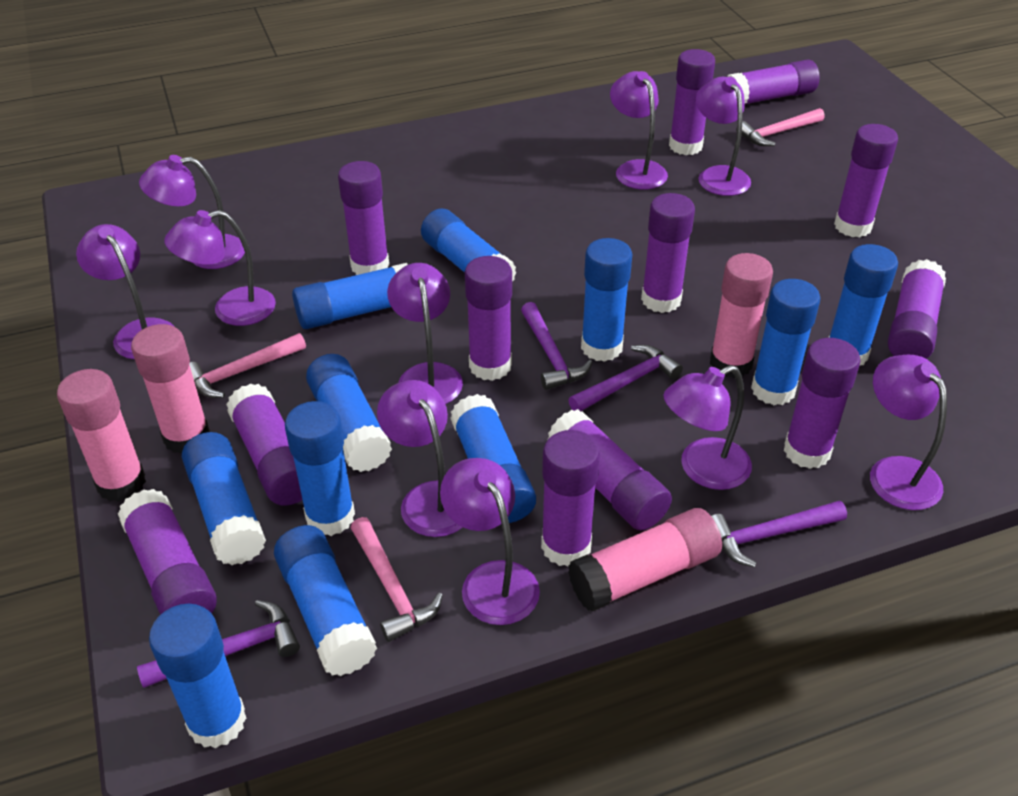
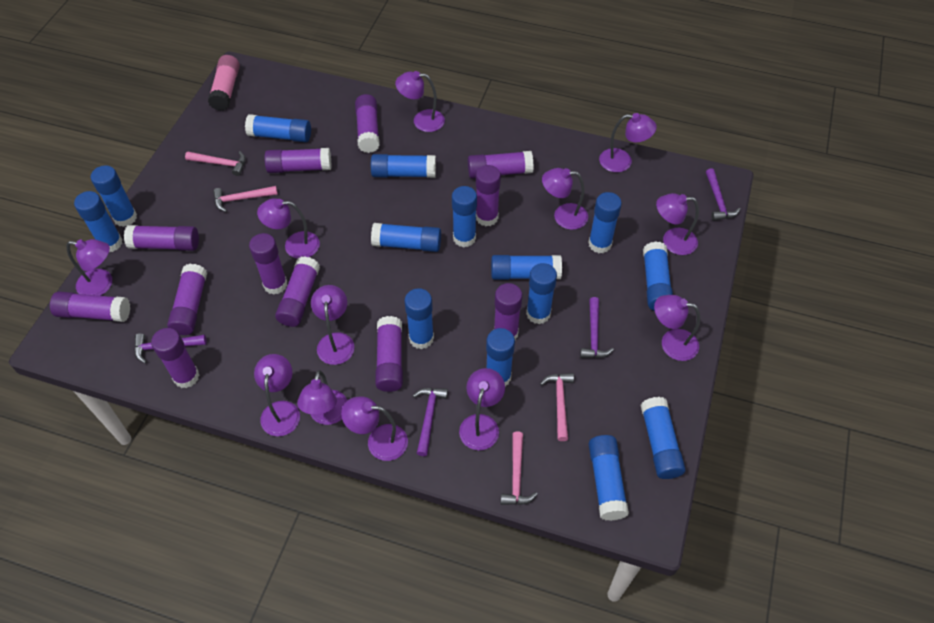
blue glue stick: [149,604,246,748] [182,432,266,565] [274,525,377,676] [285,401,355,536] [292,263,408,329] [306,354,392,472] [421,208,516,282] [450,394,536,523] [581,238,632,362] [751,279,820,405] [828,244,898,366] = 11 -> [74,191,123,252] [91,165,137,227] [245,114,311,142] [371,154,436,178] [371,223,441,252] [404,288,434,349] [452,186,477,247] [486,328,515,386] [491,255,562,280] [526,263,557,324] [588,192,622,253] [589,435,629,521] [640,397,686,479] [643,241,673,311] = 14
pink glue stick: [57,369,146,502] [131,324,210,454] [568,508,722,612] [710,253,773,378] = 4 -> [208,55,240,111] = 1
pink hammer: [189,333,306,398] [351,517,443,642] [736,108,825,146] = 3 -> [185,151,246,176] [213,186,278,212] [501,431,538,505] [540,373,574,441] = 4
purple lamp: [76,224,174,359] [139,155,245,269] [164,210,276,326] [377,380,463,537] [387,263,463,404] [440,458,540,625] [610,71,668,190] [664,365,752,490] [696,77,751,196] [870,355,947,510] = 10 -> [66,239,112,296] [254,354,300,436] [257,198,320,259] [297,370,347,425] [311,285,354,365] [341,397,408,461] [395,71,445,132] [459,368,505,450] [542,168,588,230] [599,113,657,172] [654,295,700,361] [656,193,699,255] = 12

